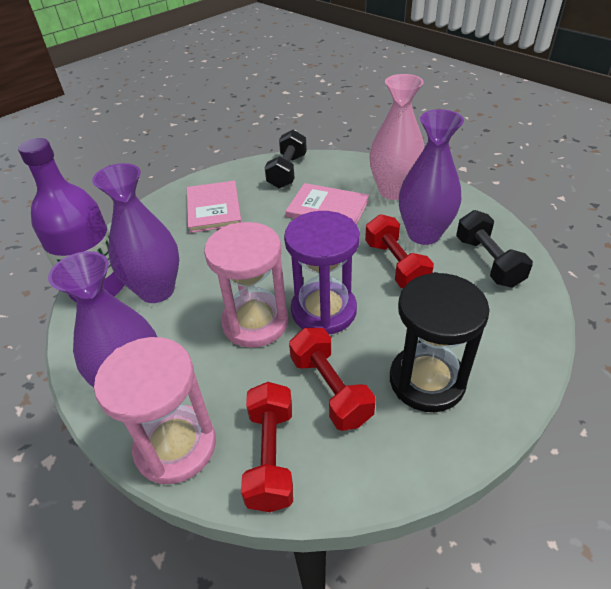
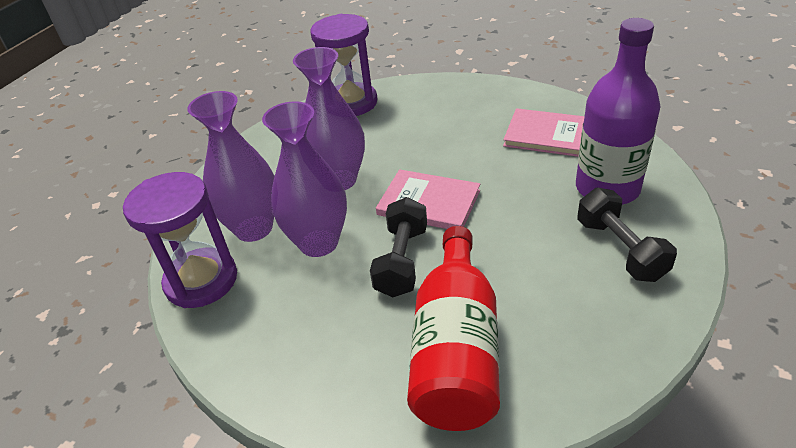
black hourglass: [390,272,490,412] = 1 -> none = 0
pink hourglass: [94,337,216,484] [204,222,288,348] = 2 -> none = 0
pink vase: [370,74,424,200] = 1 -> none = 0
purple hourglass: [284,211,360,334] = 1 -> [123,172,237,308] [310,14,378,116] = 2
red bottle: none = 0 -> [407,226,500,431] = 1
red dumbbell: [241,382,293,512] [289,328,376,431] [365,214,434,288] = 3 -> none = 0

